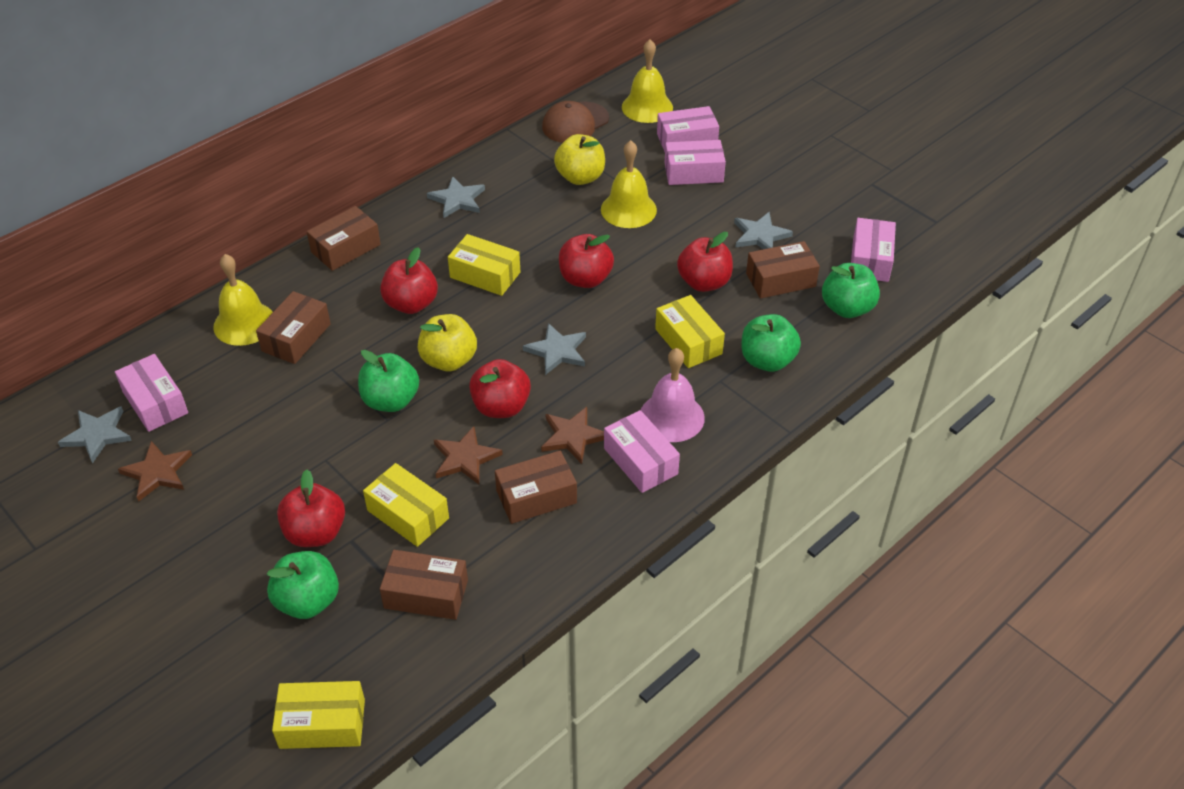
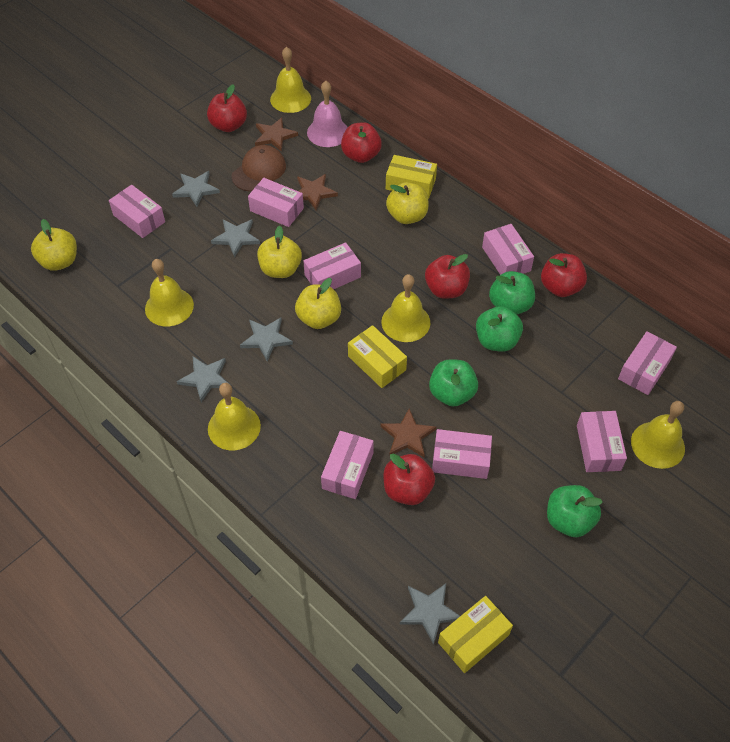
brown box: [256,291,331,364] [307,206,381,271] [380,550,468,620] [495,450,577,524] [746,241,820,298] = 5 -> none = 0
grey star: [58,406,132,464] [427,176,485,218] [523,323,586,375] [734,212,793,249] = 4 -> [172,171,220,207] [177,356,228,402] [211,219,260,257] [240,318,293,361] [400,584,460,645] = 5
pink box: [115,354,188,432] [604,410,680,493] [657,106,719,152] [665,140,726,185] [851,218,896,282] = 5 -> [109,185,165,238] [248,178,304,227] [303,242,361,289] [321,431,374,499] [432,429,492,479] [482,224,534,275] [577,411,627,472] [618,331,677,395] = 8
yellow apple: [418,314,477,371] [554,134,605,185] = 2 -> [31,219,77,271] [257,225,302,278] [295,278,341,329] [386,182,429,224] = 4
yellow bell: [213,254,273,346] [601,140,657,228] [622,39,673,123] = 3 -> [145,259,194,326] [208,383,261,450] [270,47,311,113] [381,274,430,342] [631,401,685,469] = 5
yellow box: [272,681,365,749] [363,463,449,547] [448,234,520,296] [655,295,725,368] = 4 -> [348,325,407,388] [386,155,437,199] [438,596,513,673] = 3

